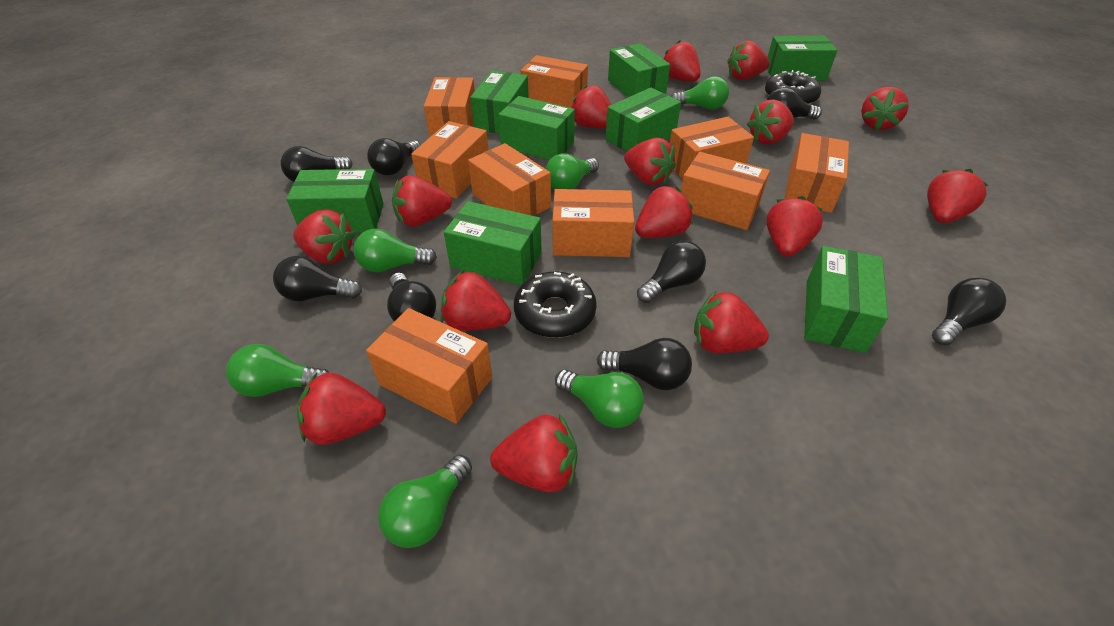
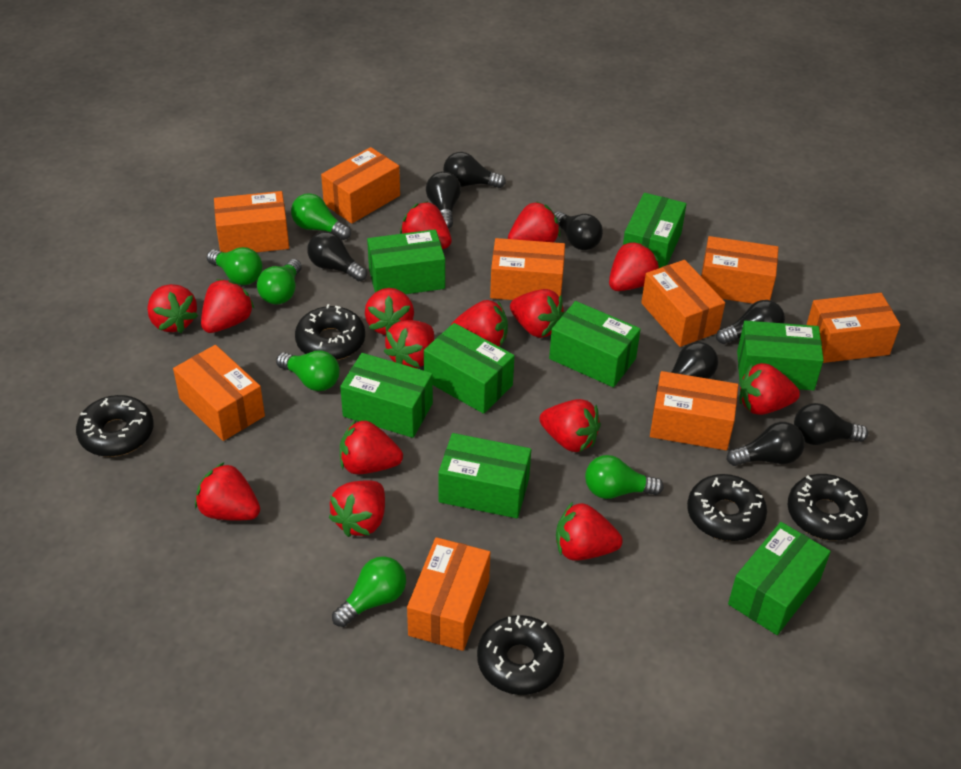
black donut: [514,271,597,338] [765,70,821,104] = 2 -> [76,395,154,457] [295,304,365,360] [477,615,564,695] [687,474,767,541] [788,474,868,540] = 5

